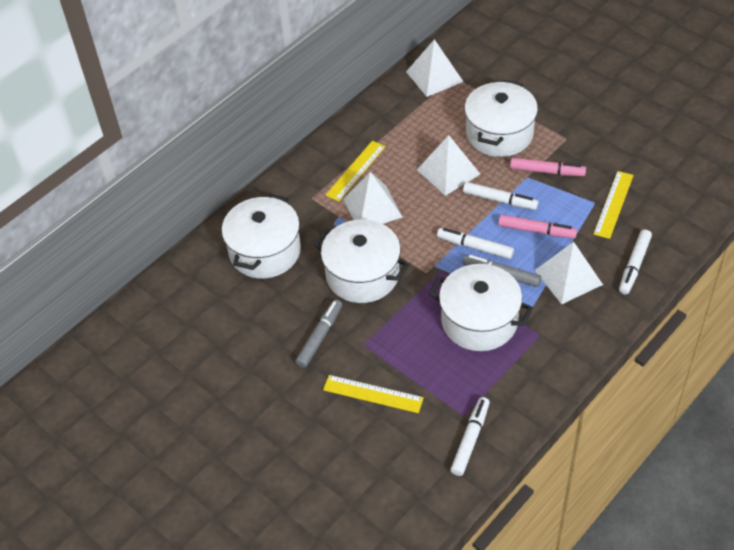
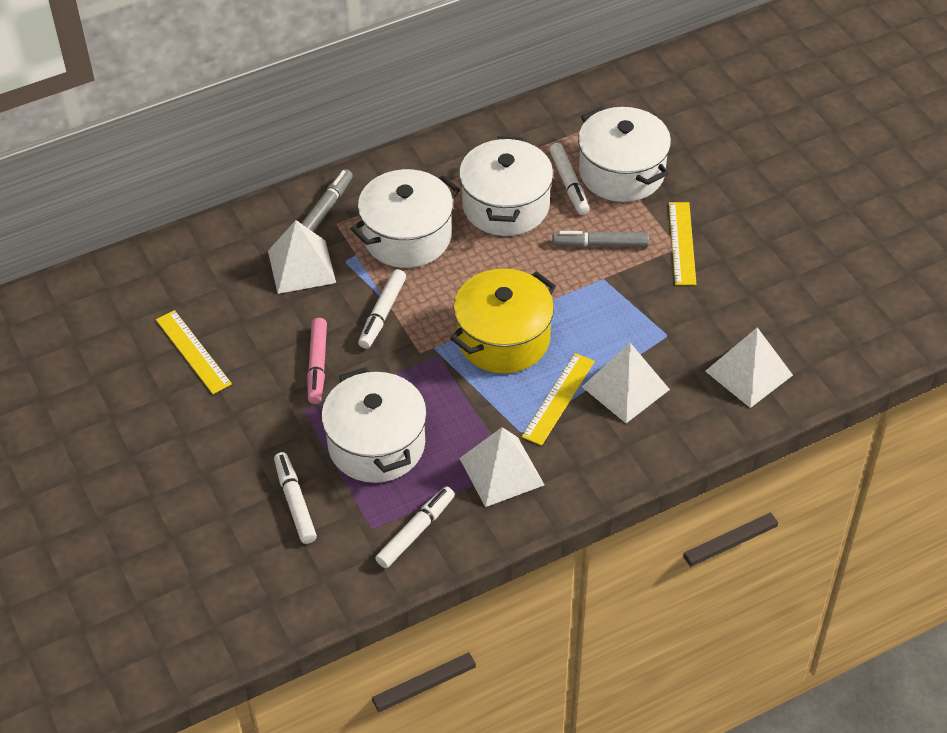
pink marker: [498,215,577,238] [510,158,586,176] = 2 -> [307,318,327,404] = 1
yellow pot: none = 0 -> [450,269,556,373] = 1

